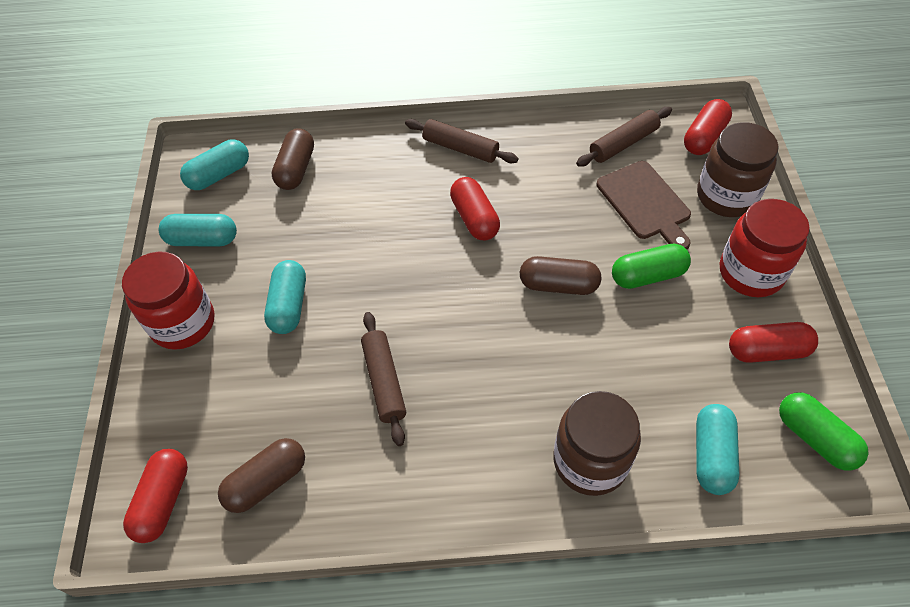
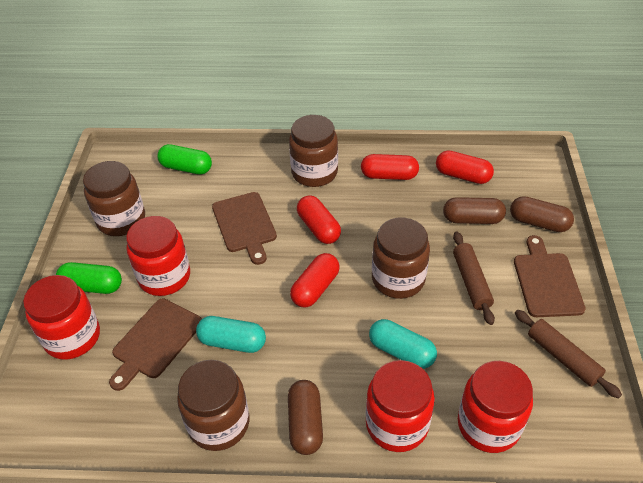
brown cutting board: [596,161,691,249] = 1 -> [109,298,202,391] [212,192,277,265] [514,235,586,317] = 3
brown jar: [553,391,641,496] [697,122,779,217] = 2 -> [83,161,145,236] [177,360,249,451] [289,115,338,187] [372,218,430,299] = 4
brown rolling pin: [361,312,406,446] [405,119,519,163] [576,107,672,167] = 3 -> [453,232,495,325] [515,310,622,399] = 2
red jar: [122,251,215,350] [720,199,810,297] = 2 -> [23,275,100,360] [126,216,190,296] [366,360,435,452] [458,361,533,453] = 4
turquoise capsule: [159,214,237,246] [180,139,249,190] [264,260,306,334] [696,404,739,495] = 4 -> [196,316,266,353] [369,319,437,369] = 2

